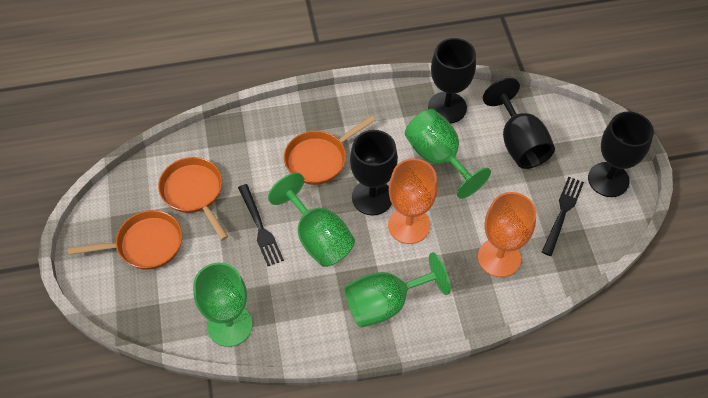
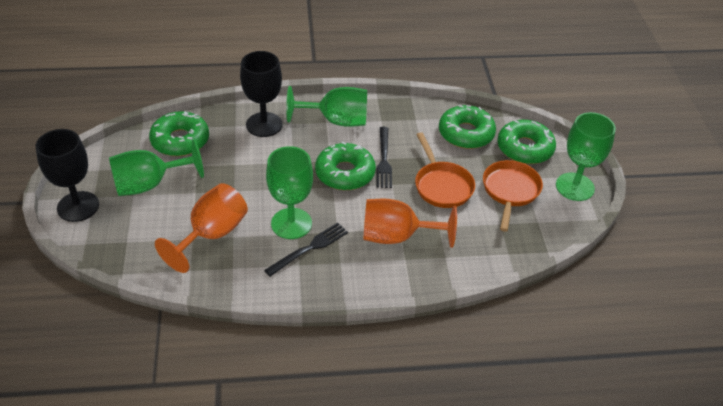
black goblet: [350,130,398,215] [428,38,476,123] [483,78,555,169] [588,111,654,197] = 4 -> [36,129,99,222] [240,51,282,137] = 2
green donut: none = 0 -> [149,111,209,156] [315,142,376,190] [439,105,496,149] [497,120,556,164] = 4
orange pan: [68,210,182,270] [158,157,228,240] [284,115,376,185] = 3 -> [415,132,475,208] [483,160,543,232] = 2

